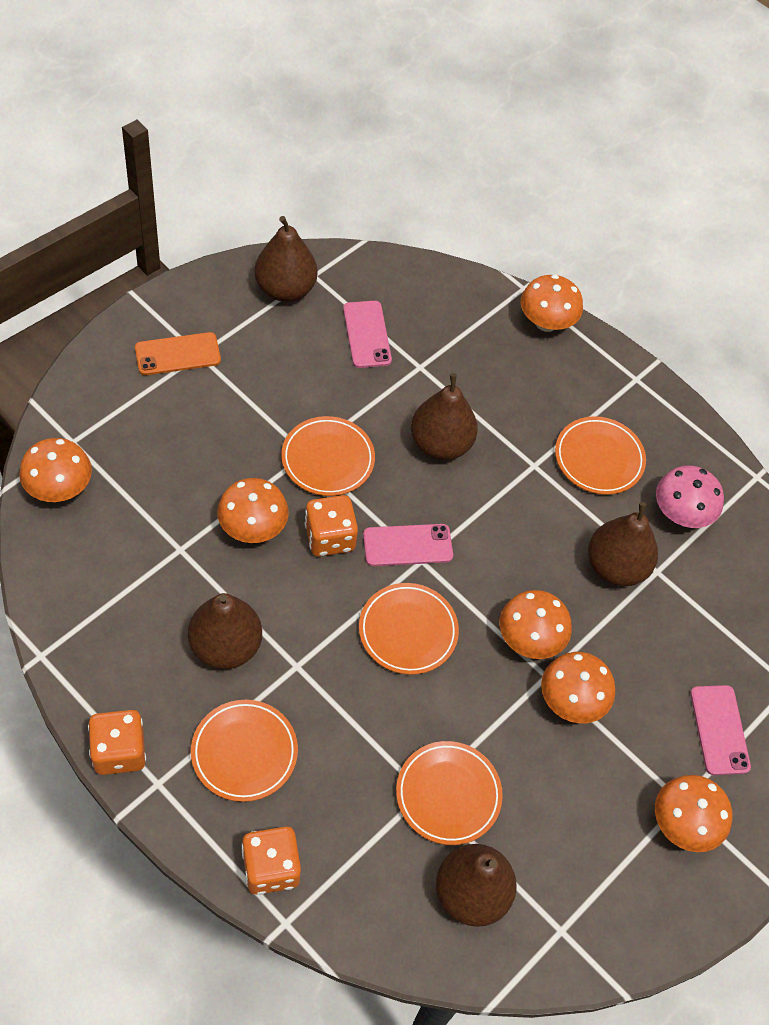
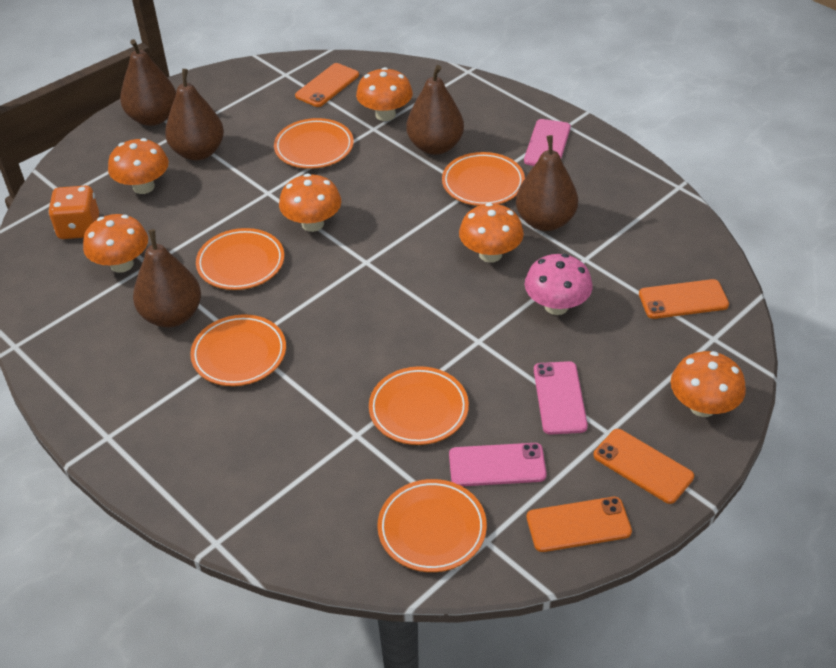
orange dice: [88,710,146,775] [242,827,301,895] [305,495,358,557] = 3 -> [48,185,99,239] = 1
orange phone: [135,332,221,375] = 1 -> [295,63,359,107] [527,497,632,552] [594,429,694,504] [639,279,729,319] = 4
orange plate: [191,700,298,802] [281,416,375,496] [359,583,459,675] [396,741,503,845] [555,416,646,495] = 5 -> [190,314,286,386] [196,228,284,290] [274,118,354,169] [369,366,469,445] [377,479,487,572] [442,152,525,206] = 6

